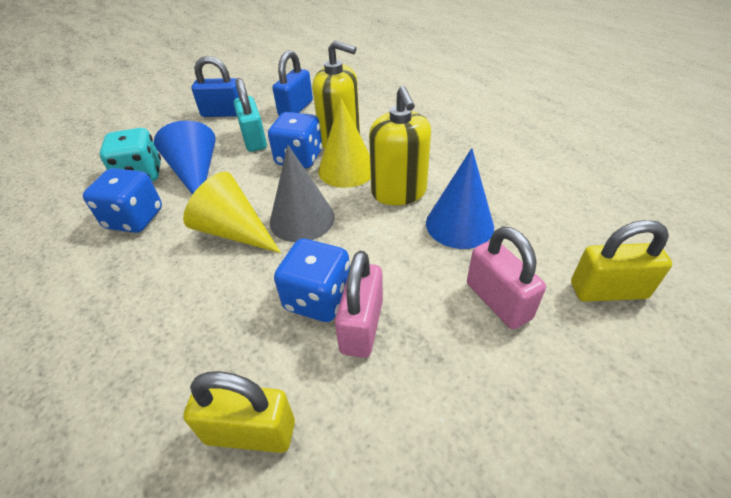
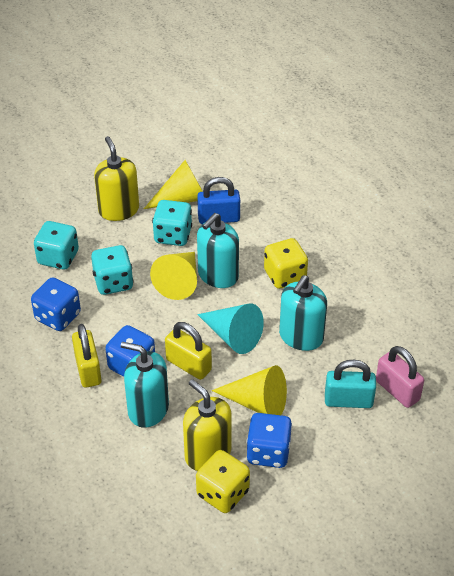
blue cone: [154,120,216,195] [426,148,494,249] = 2 -> none = 0
blue padlock: [191,56,239,117] [272,50,313,116] = 2 -> [197,177,240,224] = 1
grey cone: [270,145,335,242] = 1 -> none = 0
pink padlock: [335,251,383,358] [467,227,546,329] = 2 -> [376,346,424,408] = 1
turquoise cone: none = 0 -> [197,303,264,354] = 1
turquoise dice: [100,128,161,182] = 1 -> [34,221,79,270] [91,245,133,295] [152,200,192,246] = 3
turquoise soap dispenser: none = 0 -> [121,342,169,428] [197,213,239,288] [279,275,327,351] = 3
yellow cone: [183,172,281,253] [318,98,371,188] = 2 -> [144,160,203,209] [150,252,197,300] [212,365,287,415] = 3
yellow dice: none = 0 -> [196,450,250,513] [264,238,308,289] = 2

